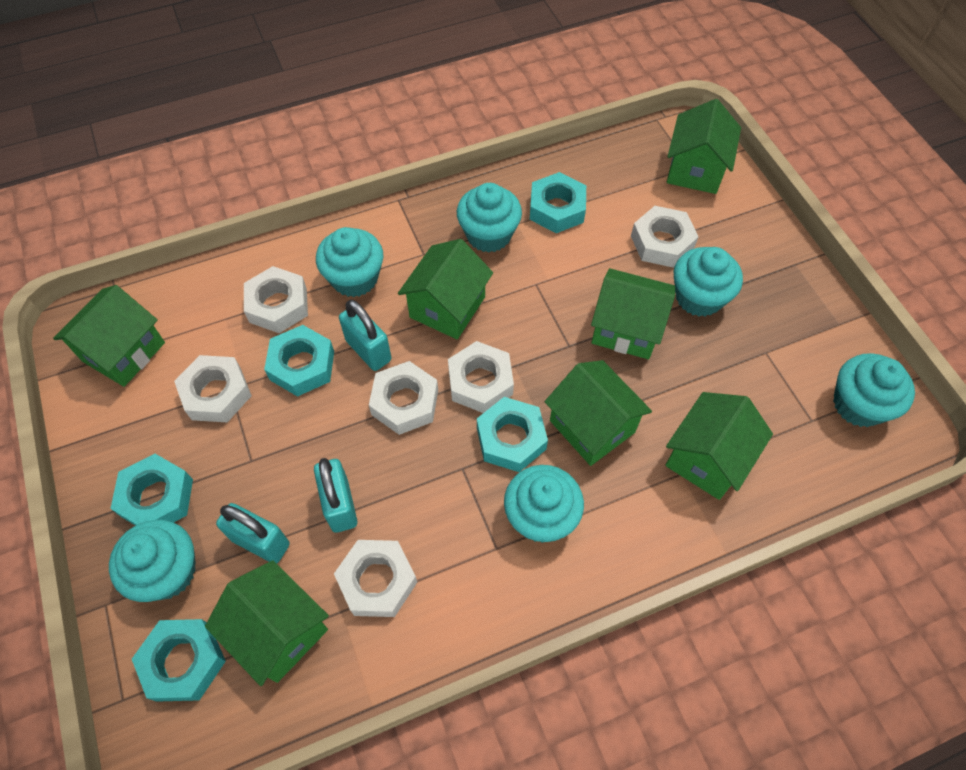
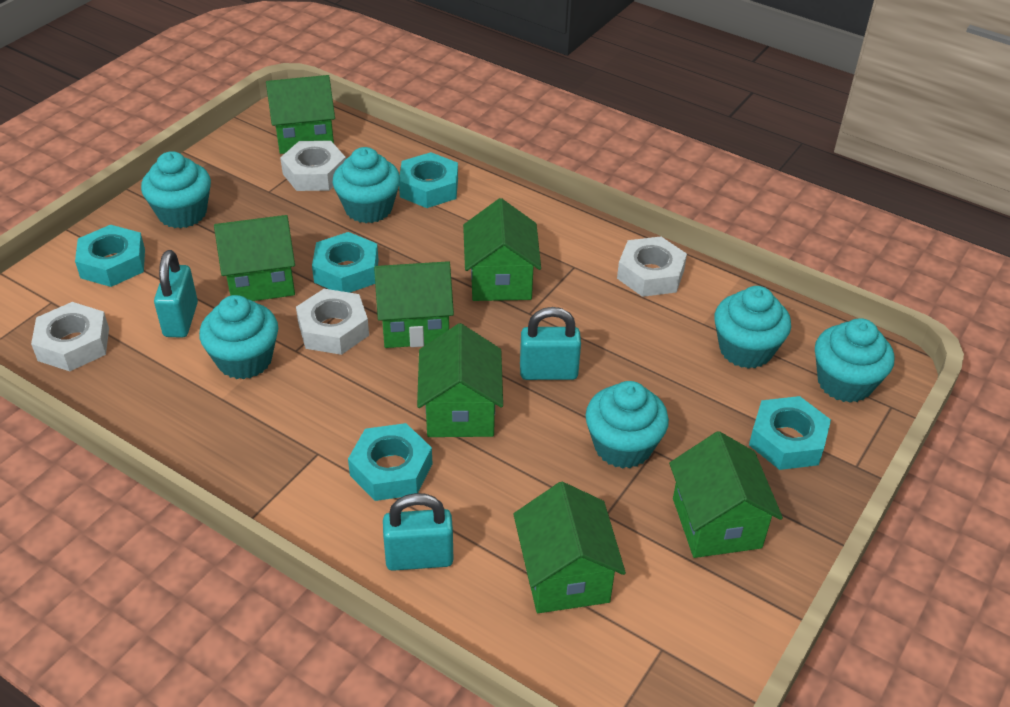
white nut: [174,355,252,422] [244,266,308,333] [334,540,417,617] [369,361,438,435] [448,341,514,413] [631,206,699,268] = 6 -> [31,302,109,371] [280,141,346,191] [296,289,369,355] [617,236,687,297] = 4

